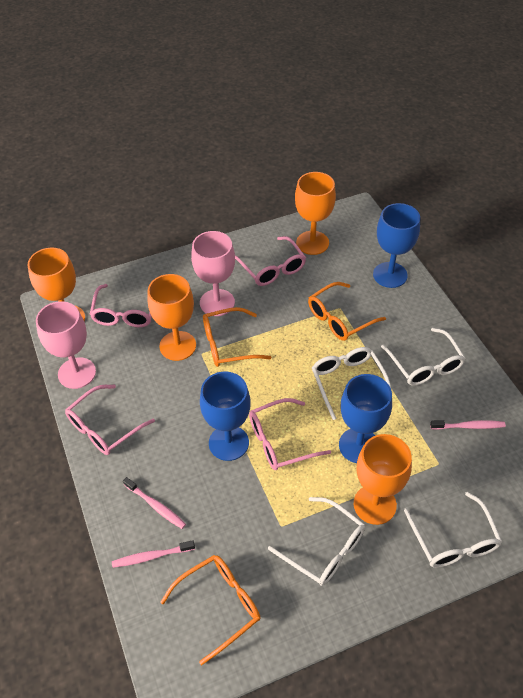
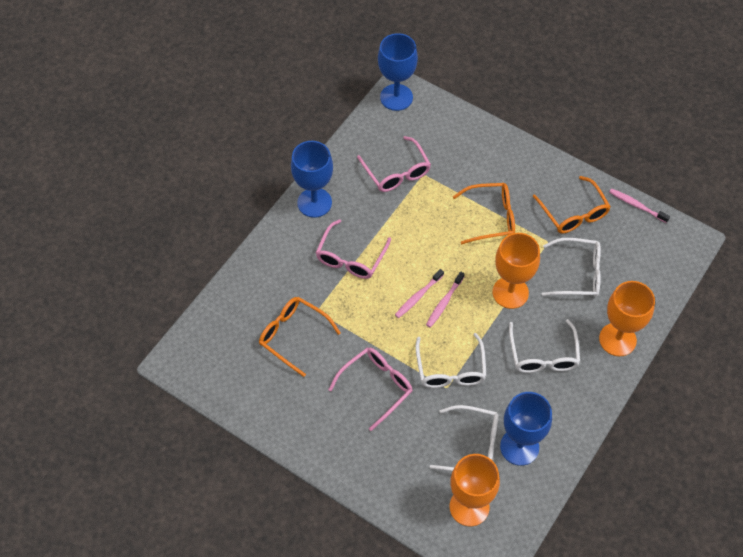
orange goblet: [28,248,85,321] [147,274,196,361] [295,172,336,255] [354,434,412,525] = 4 -> [450,454,500,526] [493,233,540,309] [599,281,655,356] = 3
pink glasses: [65,385,155,455] [90,284,152,327] [235,236,306,286] [249,398,331,470] = 4 -> [316,219,391,279] [328,348,413,431] [357,136,431,192] = 3
pink goblet: [36,301,96,389] [191,231,235,316] = 2 -> none = 0

